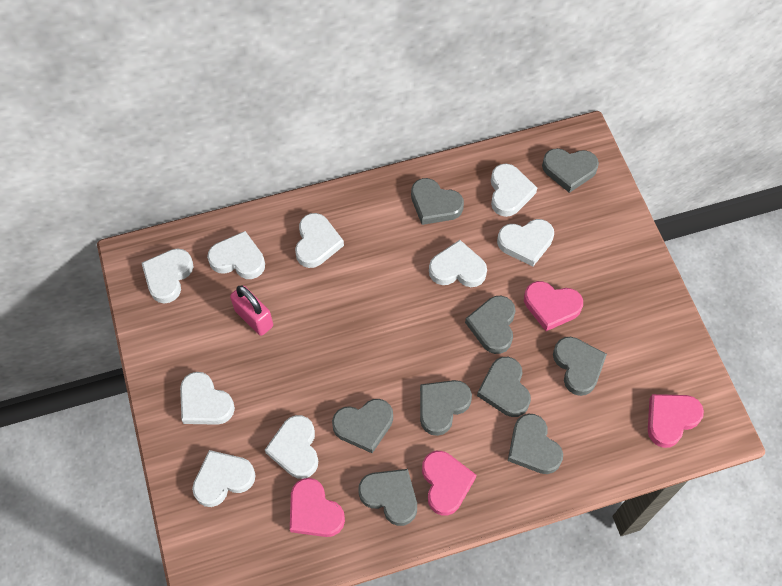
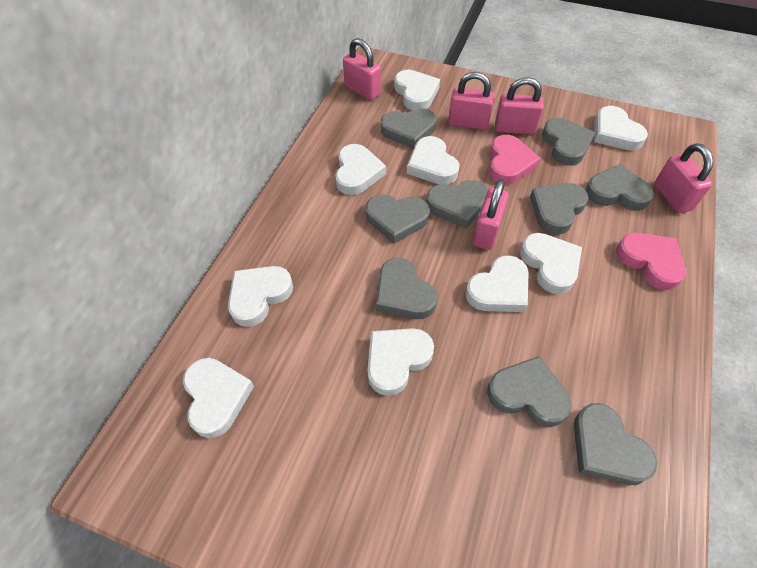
pink heart: [290,478,345,537] [422,451,477,516] [524,281,583,331] [648,394,704,448] = 4 -> [489,135,541,185] [616,233,686,290] = 2
pink padlock: [230,285,273,336] = 1 -> [343,38,381,100] [448,72,495,130] [473,179,509,250] [495,77,544,135] [654,143,713,213] = 5

